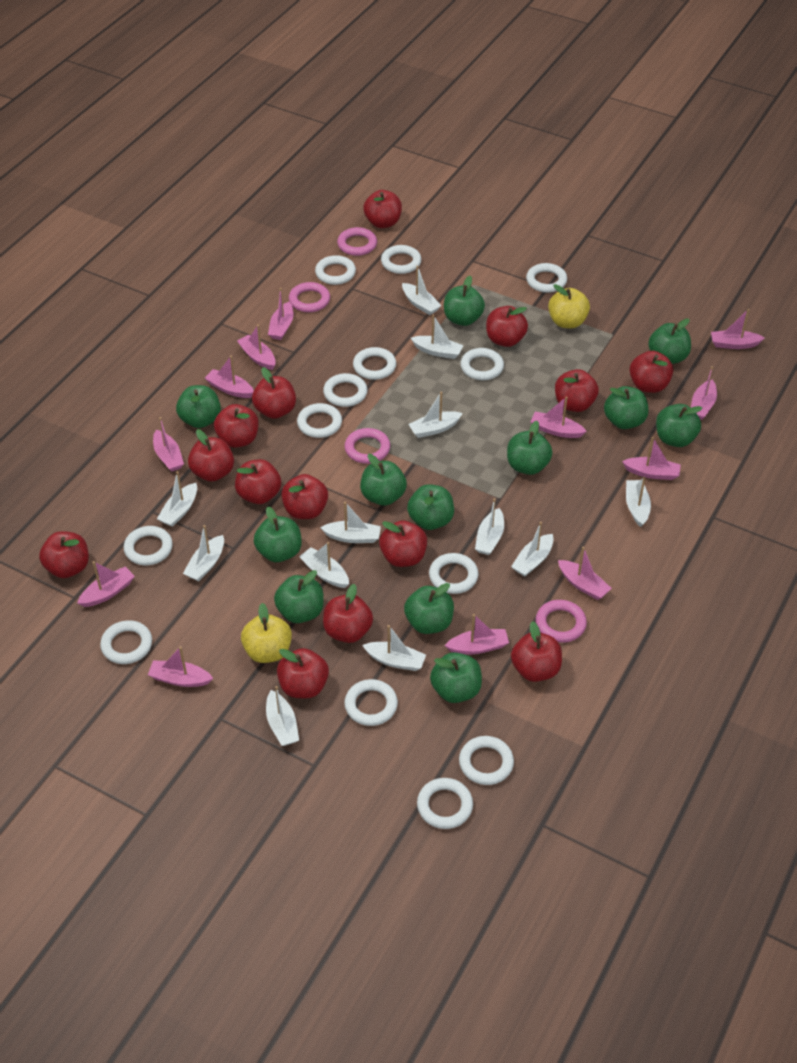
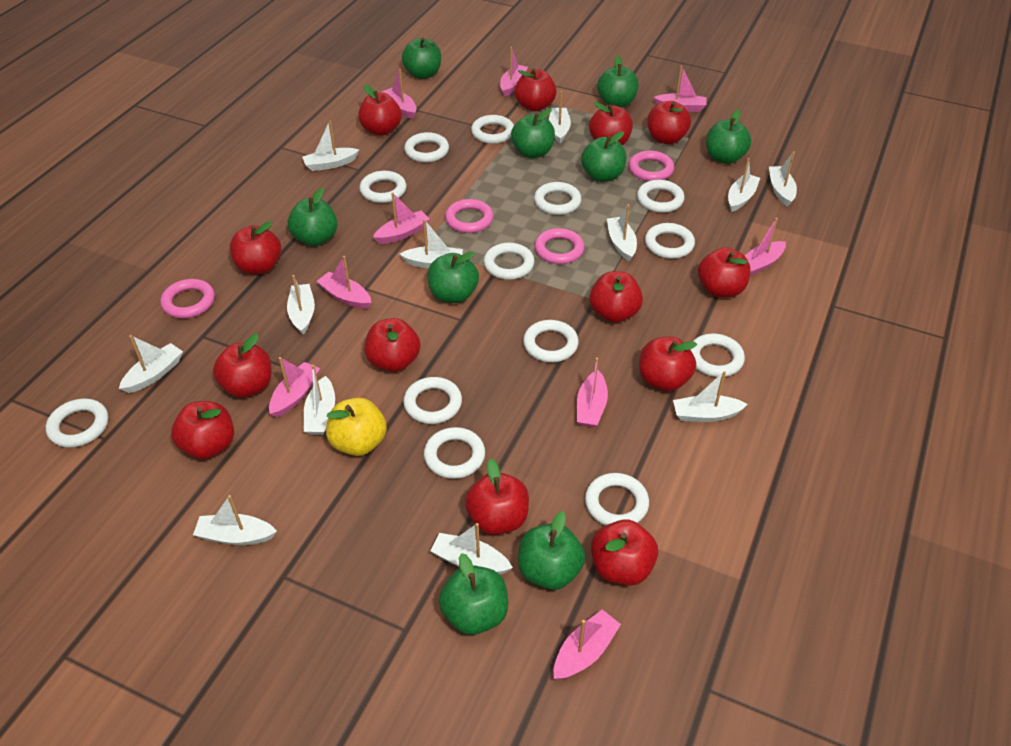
green apple: [176,385,221,428] [254,506,302,562] [274,570,324,623] [360,454,407,506] [404,583,454,634] [407,484,454,530] [430,652,482,703] [444,276,485,326] [507,421,553,475] [604,386,648,429] [648,318,691,364] [656,404,702,447] = 12 -> [288,188,337,246] [402,38,441,79] [427,252,479,303] [439,553,508,635] [511,109,555,158] [518,511,585,590] [581,131,626,182] [597,55,639,107] [706,109,751,164] = 9
pink boat: [77,561,135,607] [148,646,213,687] [153,417,184,472] [205,356,254,398] [237,325,276,370] [268,288,294,340] [445,614,509,654] [530,396,587,438] [558,547,612,600] [622,437,681,480] [691,366,717,420] [711,309,765,349] = 12 -> [269,357,320,418] [317,256,371,309] [373,192,430,244] [382,69,417,119] [500,46,528,96] [554,610,621,680] [577,358,608,428] [654,66,706,112] [745,218,786,276] = 9
red apple: [39,531,89,578] [188,429,234,482] [214,404,259,448] [235,459,281,504] [252,367,296,419] [277,648,329,698] [281,474,328,519] [323,584,373,643] [363,190,402,228] [379,521,427,567] [486,306,528,347] [511,621,562,682] [555,369,599,412] [629,351,673,393] = 14 -> [171,401,234,459] [213,334,271,398] [230,221,281,274] [358,85,402,136] [365,318,421,372] [465,459,529,535] [515,68,557,111] [589,102,633,145] [589,271,643,323] [591,519,658,586] [639,337,697,391] [647,101,691,144] [698,247,751,298] = 13
yellow apple: [241,603,292,663] [548,284,590,328] = 2 -> [326,398,387,456] = 1

